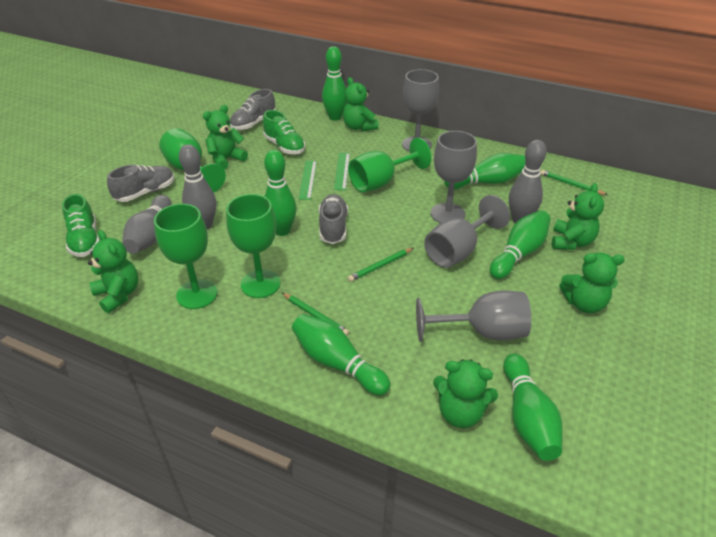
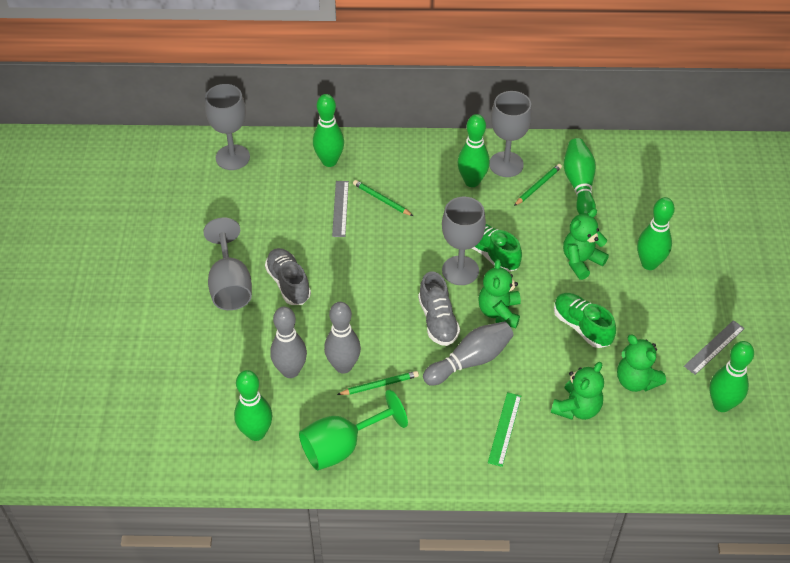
green goblet: [154,204,217,309] [159,128,226,193] [226,194,281,298] [348,138,431,192] = 4 -> [299,390,408,470] = 1
green ruler: [299,161,317,200] [334,153,350,190] = 2 -> [488,392,521,467] = 1
green teddy bear: [88,230,138,313] [203,105,248,170] [343,77,379,131] [433,359,498,428] [552,183,604,250] [559,253,625,313] = 6 -> [478,259,521,328] [551,362,604,420] [563,208,609,280] [617,335,666,392] = 4
grey ruler: none = 0 -> [332,181,349,237] [684,320,745,375] = 2
grey shoe: [107,165,174,202] [230,89,275,130] [319,194,348,244] = 3 -> [265,248,311,305] [418,272,460,346] = 2

